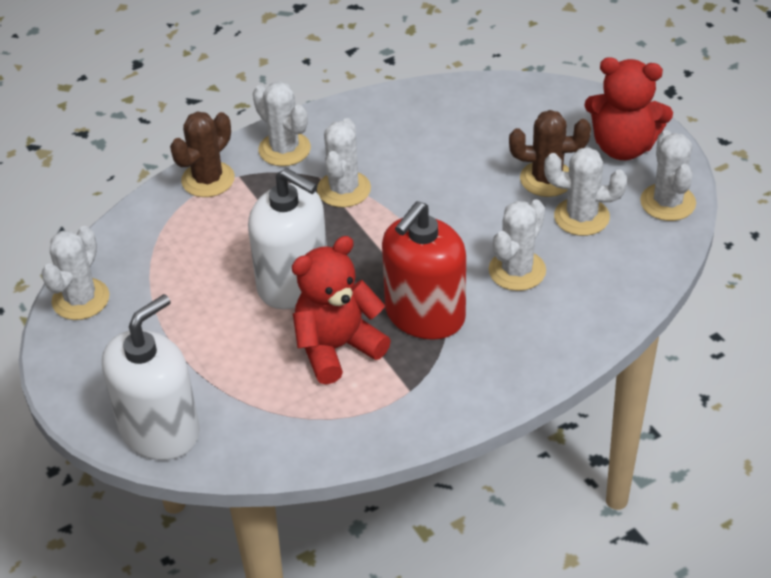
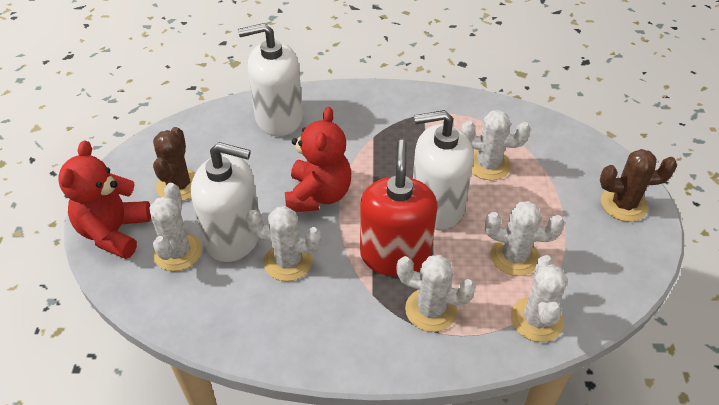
white soap dispenser: [102,294,200,460] [248,168,327,309] = 2 -> [191,142,259,262] [238,23,303,136] [413,110,474,229] = 3

